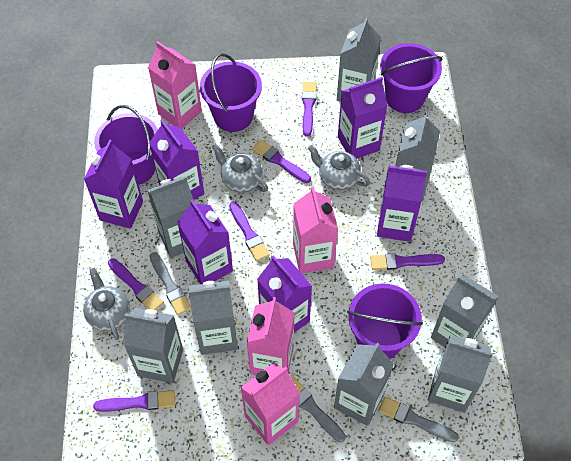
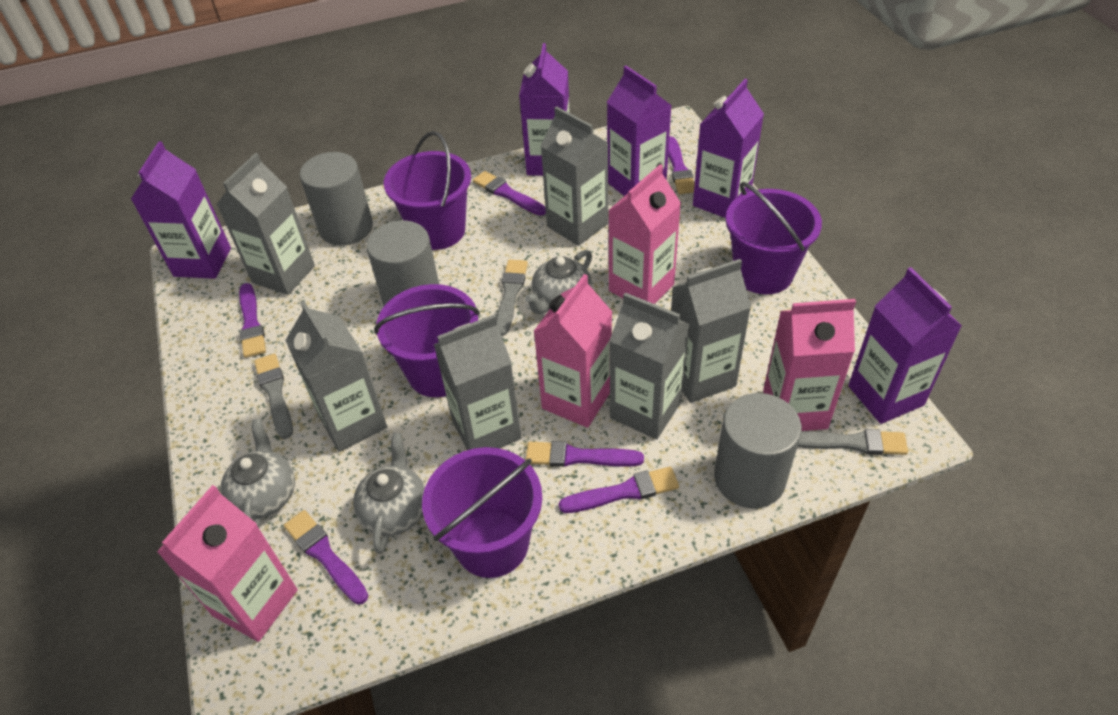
grey carton: [123,308,183,383] [147,176,195,258] [188,281,238,355] [334,343,394,426] [337,17,381,102] [395,112,440,202] [428,335,493,413] [431,275,498,347] = 8 -> [216,153,315,295] [285,300,387,452] [434,314,521,450] [541,106,608,246] [609,293,690,439] [671,259,751,403] = 6
grey cylinder: none = 0 -> [300,152,373,246] [366,220,439,306] [714,393,802,508] = 3
purple carton: [84,140,143,229] [149,119,204,200] [177,199,233,284] [257,255,312,333] [338,77,388,159] [377,165,427,242] = 6 -> [131,141,231,279] [519,43,570,176] [607,66,672,196] [693,79,764,218] [848,267,962,424] = 5

